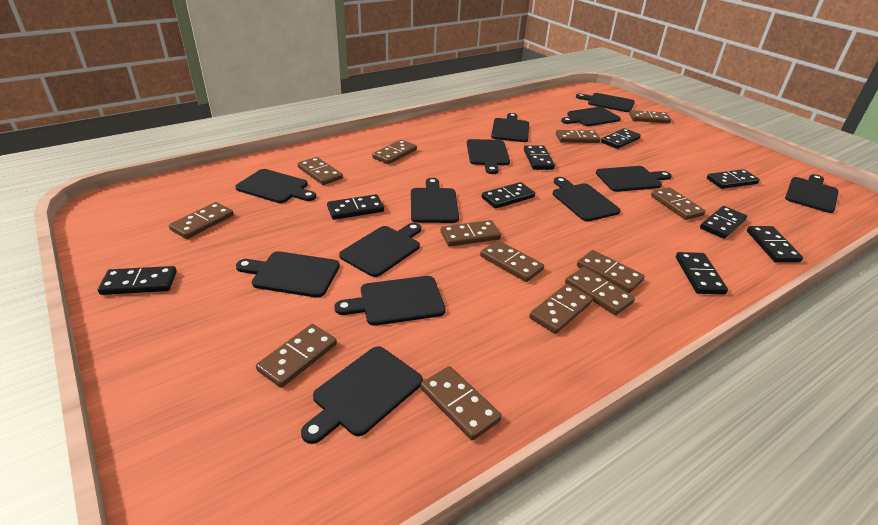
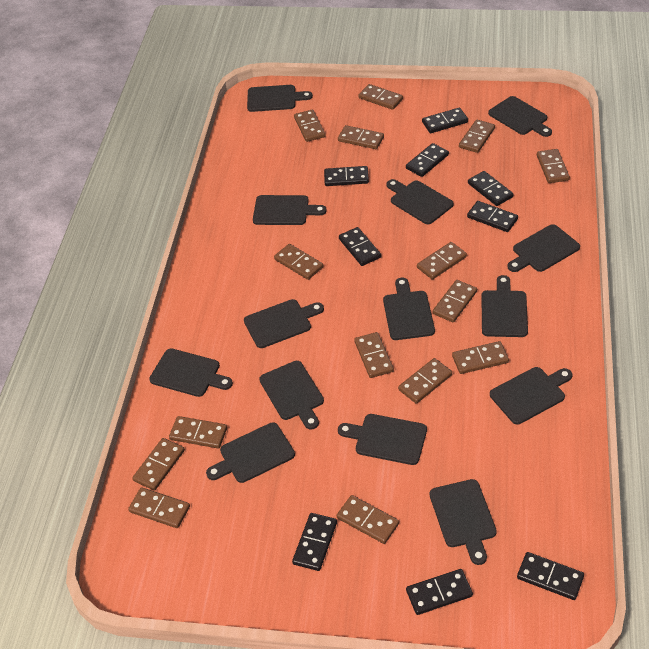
black cutting board: [235,169,316,203] [236,251,340,298] [301,346,423,444] [334,276,446,326] [339,223,421,277] [411,178,459,223] [467,139,510,174] [491,113,529,142] [553,177,621,222] [561,107,621,126] [576,93,635,112] [596,166,671,192] [785,174,839,213] = 13 -> [149,348,233,397] [206,422,295,483] [244,299,324,348] [247,85,313,112] [253,195,327,225] [259,361,324,430] [338,414,427,465] [383,278,435,340] [387,179,454,224] [429,479,497,565] [481,275,528,337] [488,96,552,137] [490,367,573,424] [507,224,580,272] = 14
brown domino: [169,202,234,239] [256,324,337,388] [298,157,343,185] [372,140,417,164] [421,366,502,441] [441,220,501,247] [480,240,544,282] [529,284,593,334] [556,130,601,143] [565,267,635,315] [577,250,645,293] [629,110,671,123] [651,187,705,220] = 13 -> [128,487,190,528] [132,438,185,491] [169,416,227,448] [274,244,323,280] [294,110,326,142] [337,495,399,544] [338,125,384,149] [354,332,394,378] [359,84,403,110] [398,358,452,404] [417,242,467,280] [433,280,477,323] [452,341,509,374] [459,120,495,153] [537,149,570,183] = 15

